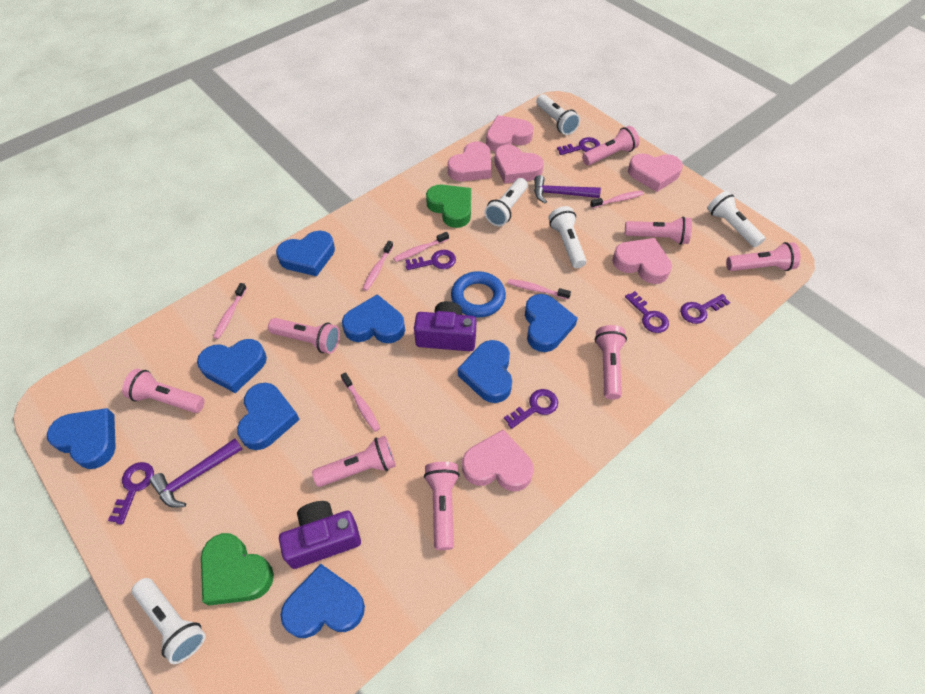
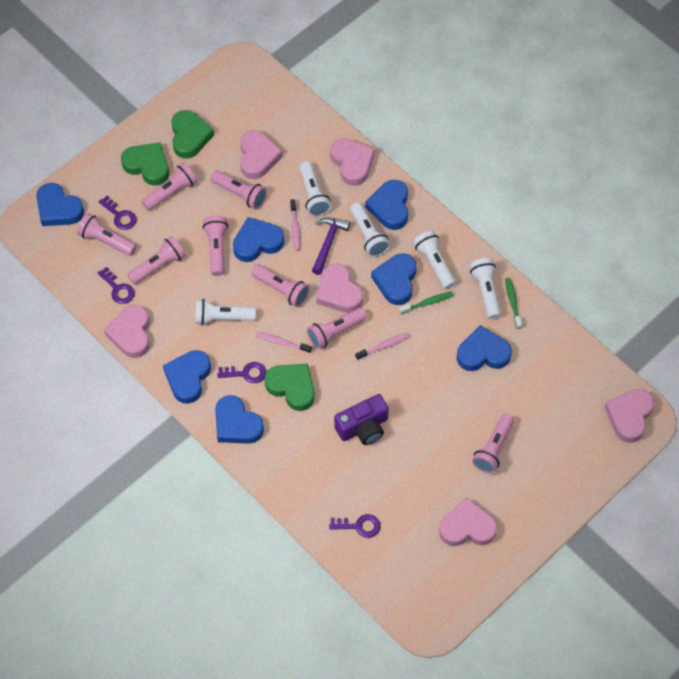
blue heart: [47,408,116,469] [197,339,267,393] [237,383,300,450] [276,231,335,276] [280,564,365,638] [342,294,405,343] [458,340,512,403] [525,294,578,352] = 8 -> [37,183,84,226] [163,350,211,404] [215,395,264,444] [233,217,284,262] [365,180,408,230] [371,253,417,305] [457,325,512,371] = 7
blue ring: [451,271,506,317] = 1 -> none = 0
green heart: [201,533,274,606] [426,185,471,228] = 2 -> [121,142,169,186] [171,110,214,159] [265,364,314,411] = 3
green toothbrush: none = 0 -> [399,291,453,314] [505,278,522,329] = 2
pink toothbrush: [213,283,247,339] [341,372,380,432] [362,241,393,291] [393,232,449,262] [508,279,571,300] [590,191,644,208] = 6 -> [256,332,312,353] [290,199,300,251] [355,332,409,360] = 3
purple camera: [279,501,361,569] [414,301,477,351] = 2 -> [334,394,389,445] = 1
purple hammer: [149,438,242,508] [534,175,601,204] = 2 -> [312,217,350,275] = 1
purple key: [108,462,154,525] [405,250,456,270] [504,389,558,429] [557,137,600,155] [625,291,669,333] [680,294,730,324] = 6 -> [98,267,135,304] [99,195,137,230] [217,362,266,383] [329,514,381,538] = 4

